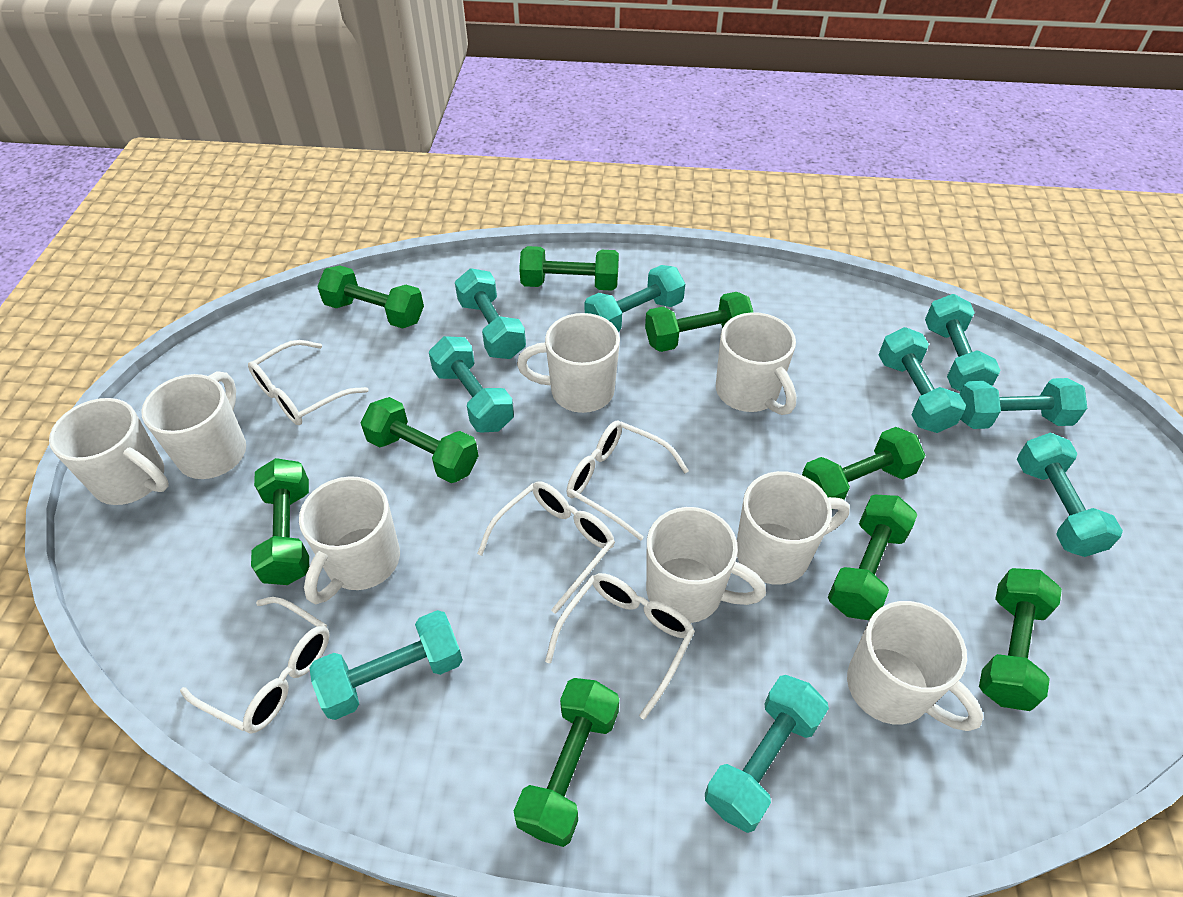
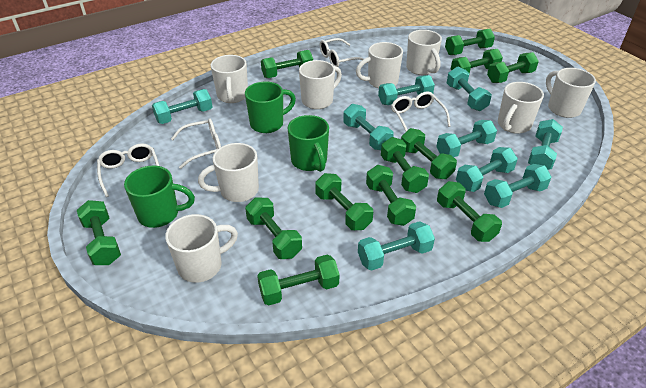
green dumbbell: [251,458,309,585] [317,266,424,329] [360,397,478,483] [514,678,619,847] [519,246,619,291] [645,292,753,352] [802,427,925,500] [828,495,917,620] [979,568,1062,711] = 9 -> [77,200,121,265] [245,197,302,259] [257,254,340,306] [261,50,313,78] [315,173,373,230] [366,165,416,226] [381,137,429,193] [401,128,457,179] [437,181,502,242] [445,29,495,55] [451,49,503,74] [487,52,539,83] = 12
green mug: none = 0 -> [124,165,195,228] [245,82,296,133] [288,115,329,172] = 3
white glasses: [180,597,329,734] [248,340,369,425] [477,481,615,614] [545,573,695,720] [567,420,689,541] = 5 -> [97,143,159,197] [171,118,221,169] [320,38,368,67] [391,91,451,132] = 4

